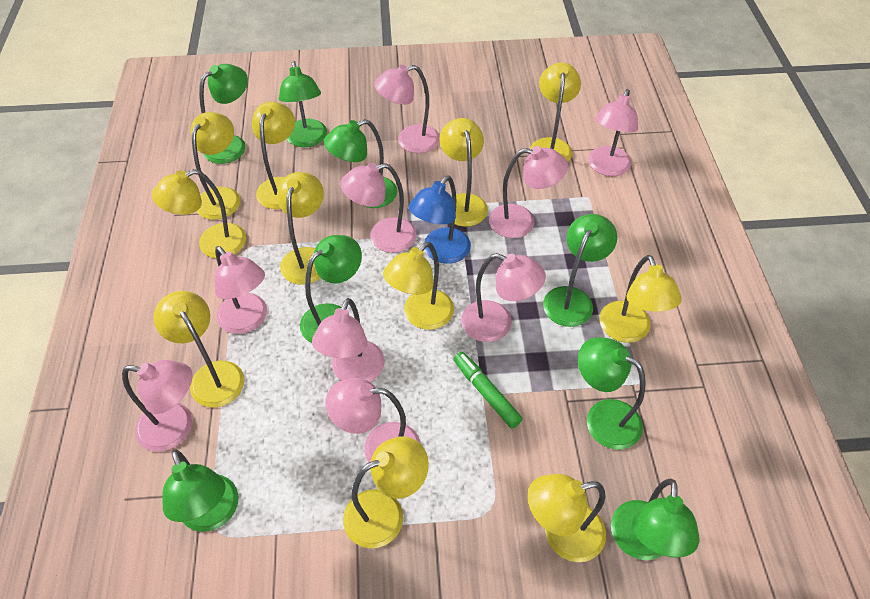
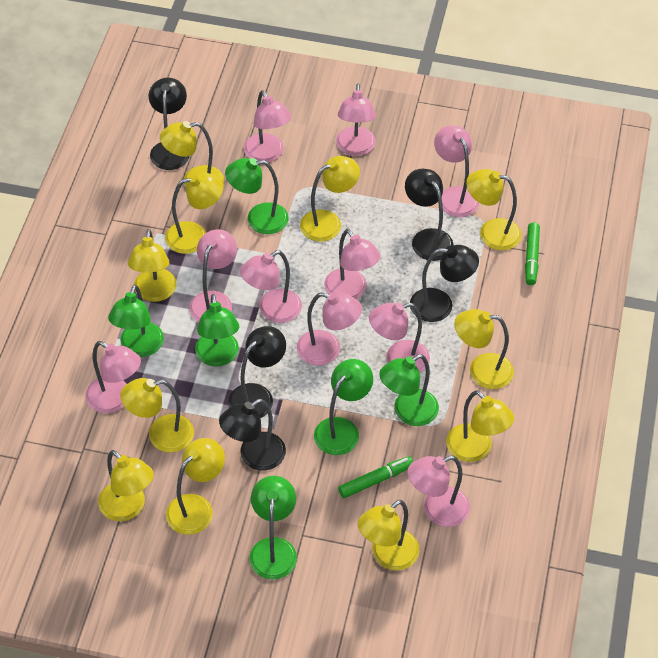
black lamp: none = 0 -> [149,78,190,170] [219,399,286,471] [228,326,286,418] [405,169,453,261] [410,245,479,322] = 5
blue lamp: [409,175,471,264] = 1 -> none = 0
green lamp: [162,450,239,532] [199,64,248,164] [279,61,327,147] [300,235,362,343] [324,119,397,208] [543,214,617,327] [578,337,645,449] [611,479,700,560] = 8 -> [108,284,164,357] [195,294,239,366] [225,158,289,234] [249,476,297,579] [314,359,373,455] [379,354,439,426] = 6
green marker: [453,352,523,428] = 1 -> [338,456,413,498] [525,222,540,285] = 2
pink lamp: [122,360,193,452] [214,246,267,334] [312,298,385,382] [325,378,421,462] [340,163,417,253] [374,65,440,153] [461,253,546,342] [489,146,568,238] [588,89,638,176] = 9 -> [85,341,141,413] [189,229,237,322] [240,250,302,323] [244,90,291,162] [297,292,362,365] [324,229,381,299] [336,84,376,156] [369,302,430,373] [407,456,470,527] [434,125,479,217] = 10

